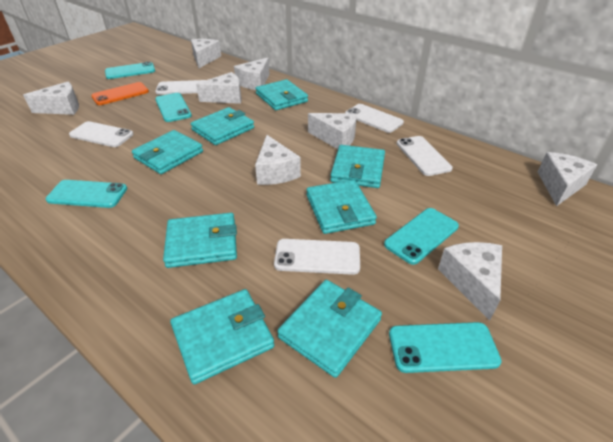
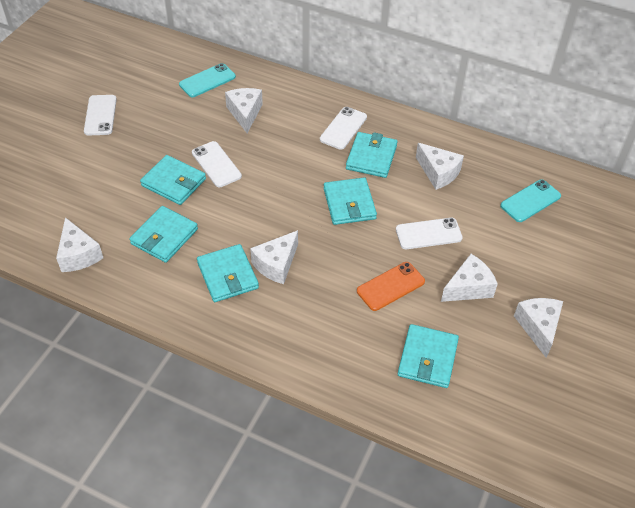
turquoise phone: [46,180,127,208] [105,62,155,79] [155,93,192,122] [384,208,459,265] [389,322,502,373] = 5 -> [179,63,236,97] [500,179,561,222] = 2
turquoise wallet: [132,130,203,174] [163,213,237,268] [170,289,275,384] [190,107,254,145] [256,79,308,110] [277,280,382,378] [307,180,377,234] [330,145,385,188] = 8 -> [130,206,198,263] [140,155,206,205] [197,244,259,302] [324,177,377,225] [346,132,398,178] [398,324,459,388] = 6
white cheese: [23,82,79,115] [191,39,221,68] [196,72,242,104] [234,58,270,90] [255,135,301,185] [308,113,357,149] [438,242,502,321] [538,152,597,206] = 8 -> [56,217,103,272] [225,88,263,133] [250,230,298,284] [416,143,464,190] [441,254,498,302] [514,298,563,358] = 6
white phone: [69,121,134,147] [155,80,205,95] [274,239,360,275] [345,104,404,133] [397,136,453,176] = 5 -> [84,95,117,135] [192,141,242,187] [320,107,367,150] [396,218,463,249] = 4

